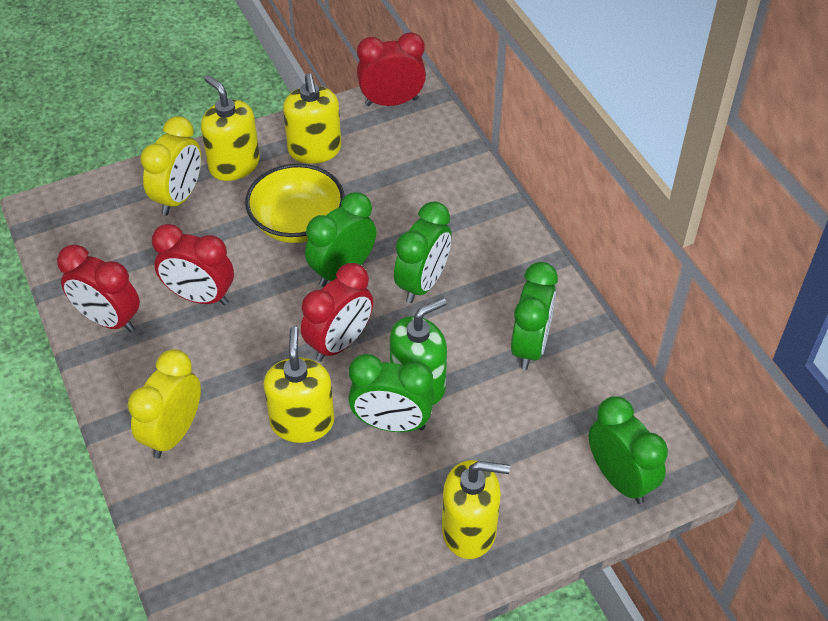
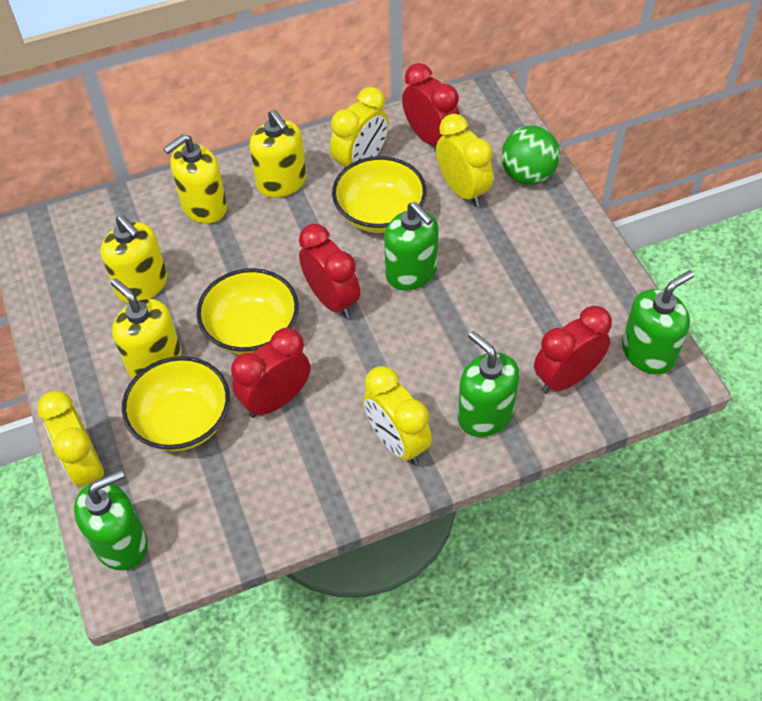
green ball: none = 0 -> [501,126,560,185] = 1
green clock: [305,192,376,287] [348,354,435,432] [394,201,451,303] [511,262,558,370] [589,396,668,504] = 5 -> none = 0
green soap dispenser: [390,298,447,405] = 1 -> [74,470,148,570] [384,202,438,290] [458,331,519,437] [622,270,694,374] = 4
yellow bowl: [245,164,344,243] = 1 -> [122,356,230,451] [197,268,299,354] [332,156,427,233] = 3
yellow clock: [128,349,201,458] [140,116,201,216] = 2 -> [37,391,104,487] [330,87,389,167] [363,366,432,465] [436,114,493,207] = 4

